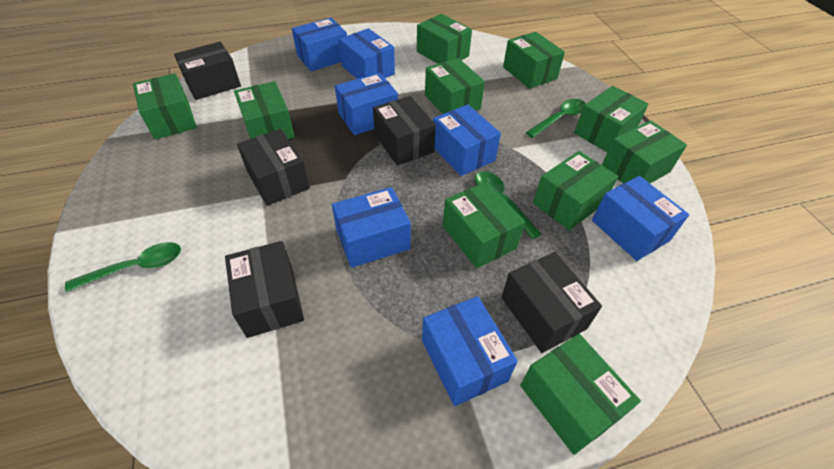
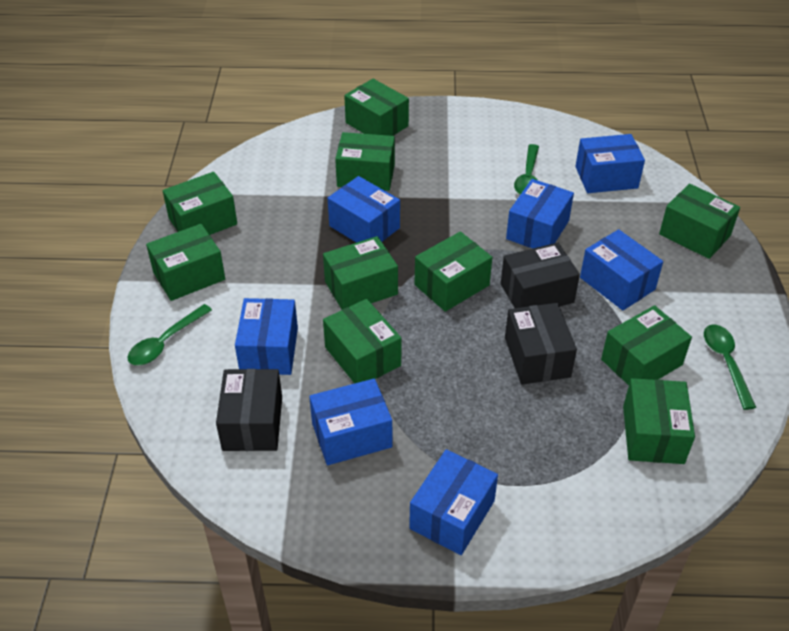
black box: [174,42,241,100] [225,241,304,338] [237,129,310,206] [373,96,436,165] [501,252,602,353] = 5 -> [216,369,282,451] [501,243,580,308] [505,303,577,385] = 3

